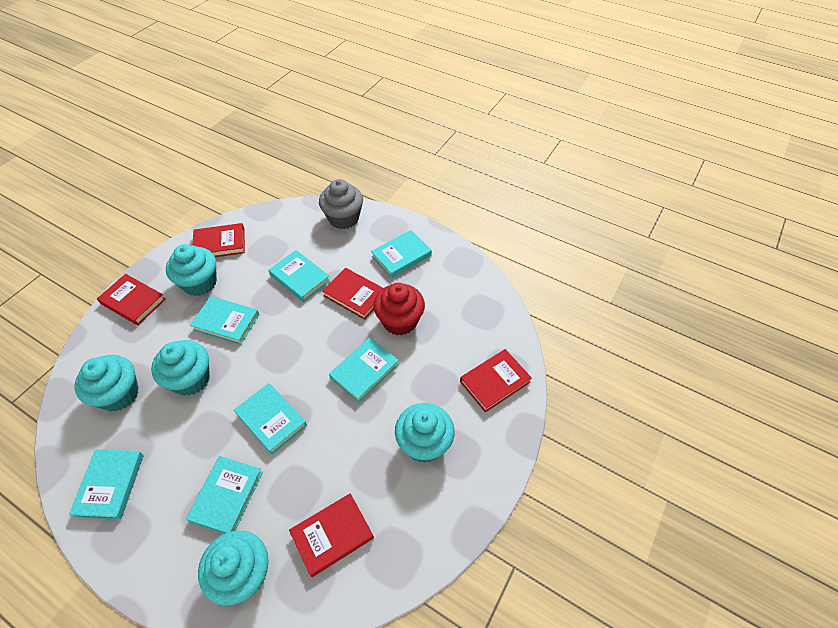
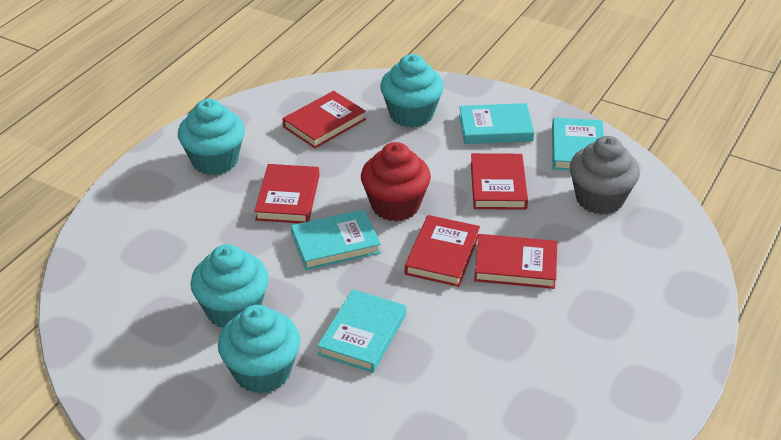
turquoise book: [69,449,144,520] [186,456,263,534] [190,296,259,345] [234,383,307,455] [268,250,331,302] [329,338,399,403] [371,230,432,278] = 7 -> [291,209,381,270] [317,289,406,373] [459,103,534,144] [552,118,604,170] = 4
turquoise cupcake: [74,355,139,412] [151,340,210,396] [166,244,217,296] [198,531,269,605] [395,403,455,463] = 5 -> [178,99,245,175] [190,244,269,328] [218,305,300,394] [380,54,444,128] = 4

